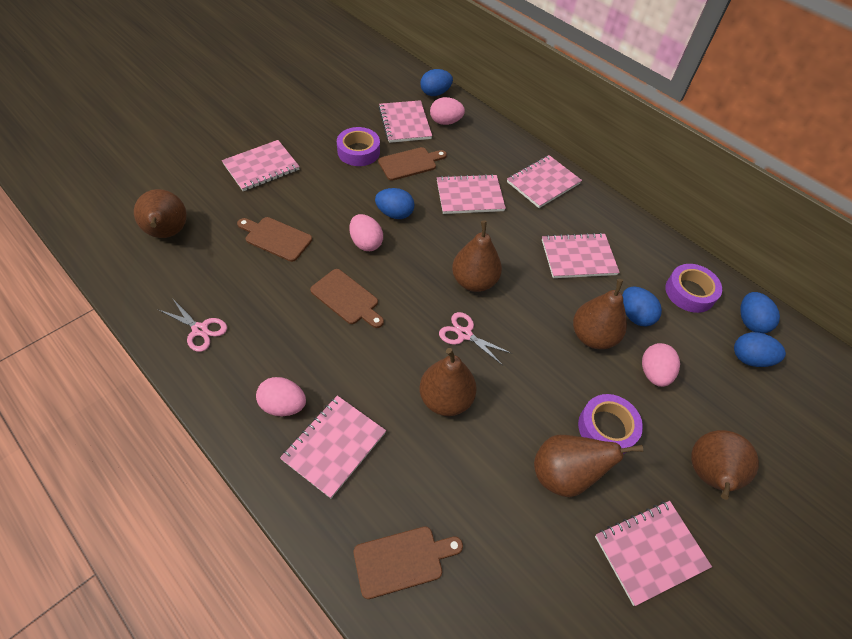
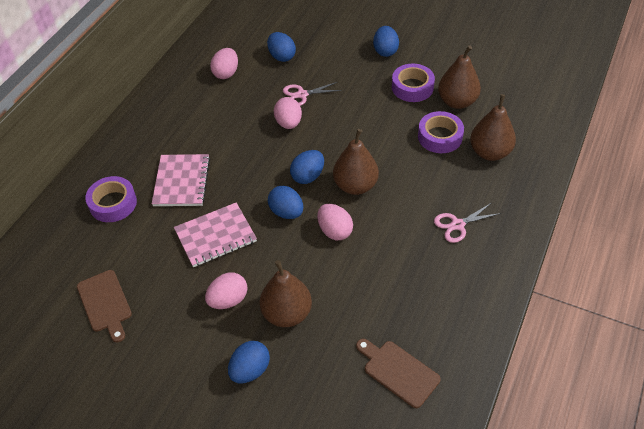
brown cutting board: [237,217,312,262] [310,269,384,328] [354,526,463,599] [378,147,447,181] = 4 -> [77,270,132,342] [356,339,441,408] = 2
brown pear: [134,189,187,238] [420,348,477,416] [452,220,502,292] [534,435,643,497] [573,279,627,349] [691,430,759,500] = 6 -> [260,260,312,327] [333,129,379,195] [438,45,481,109] [470,94,516,161] = 4
pink notebook: [222,140,300,191] [280,396,386,498] [379,100,432,143] [437,174,506,214] [507,155,582,208] [542,233,620,278] [595,501,712,606] = 7 -> [152,154,210,206] [174,202,257,267] = 2

